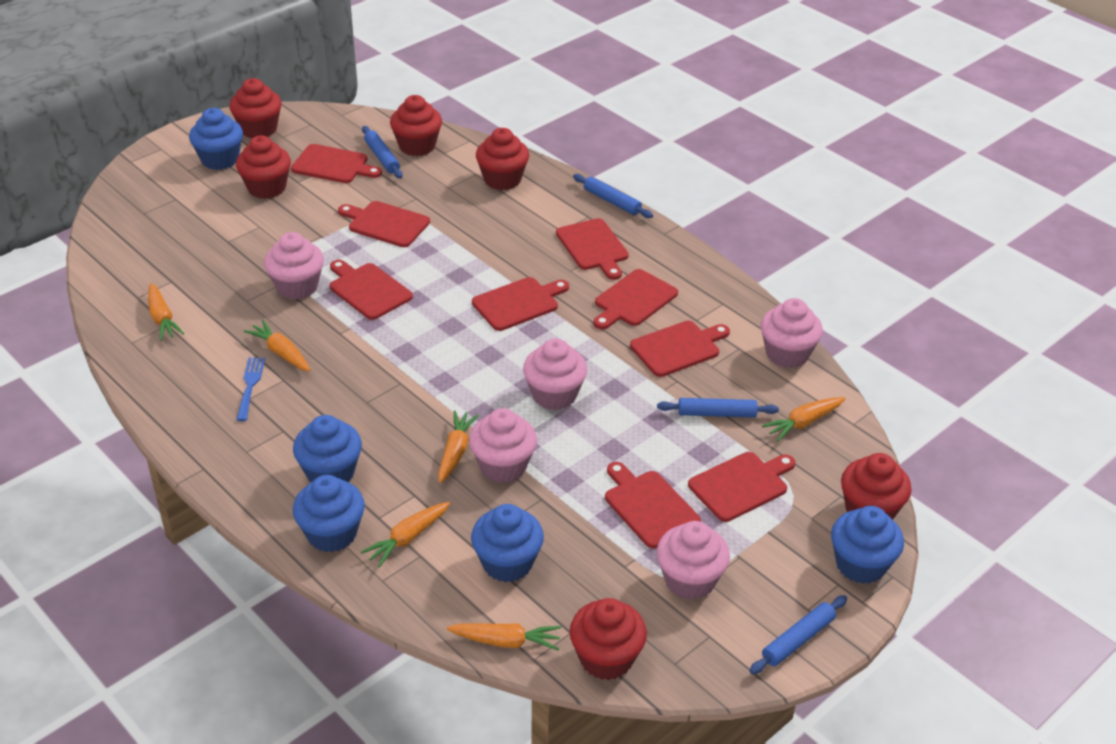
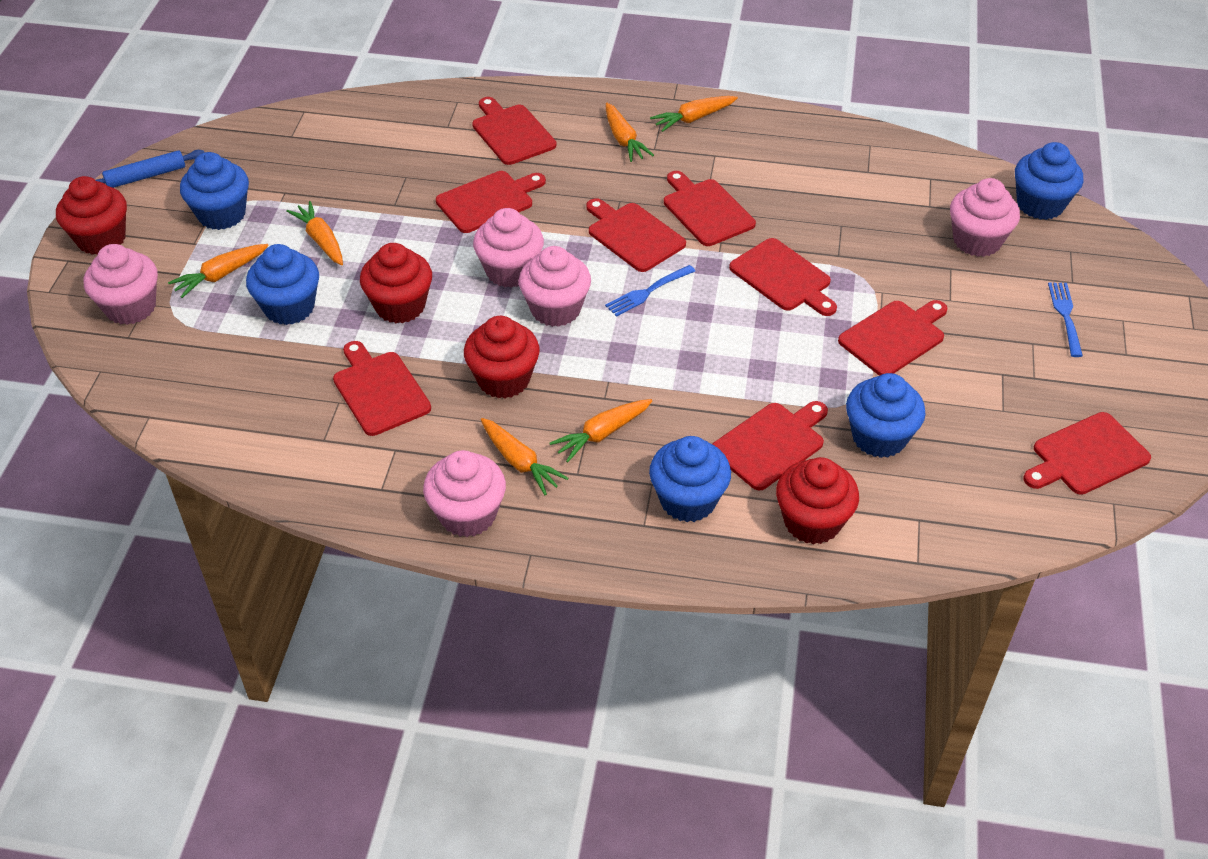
blue fork: [236,357,265,421] = 1 -> [605,265,695,317] [1048,282,1083,357] = 2
blue rolling pin: [362,126,403,179] [573,174,653,218] [657,398,779,418] [749,595,847,674] = 4 -> [96,150,205,188] = 1
red cupcake: [229,78,282,138] [236,135,291,199] [390,95,442,156] [476,128,529,190] [569,598,647,680] [841,453,912,520] = 6 -> [56,176,127,255] [360,243,432,323] [464,316,540,398] [776,457,859,545] = 4

